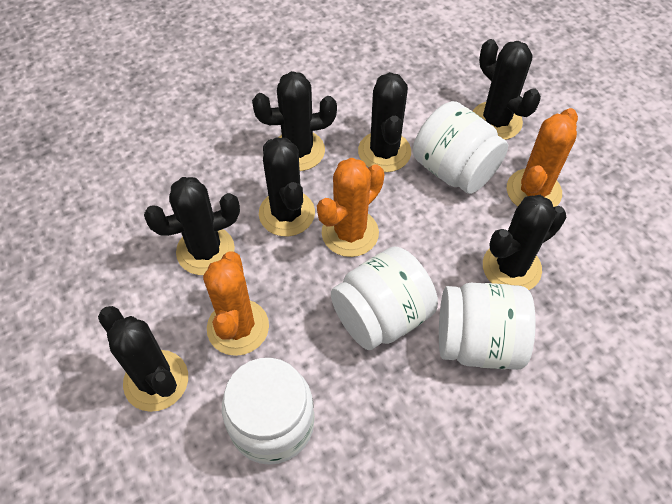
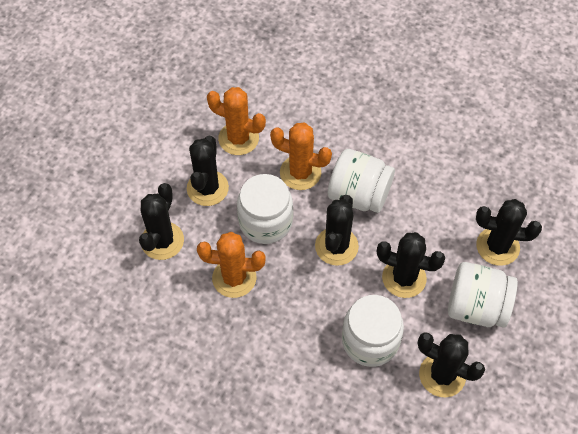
black cactus: [98,306,188,412] [144,177,240,275] [252,71,337,171] [259,137,315,236] [358,72,411,172] [473,39,541,140] [483,195,566,290] = 7 -> [139,183,184,260] [187,136,229,206] [315,195,359,266] [377,232,445,298] [418,332,485,397] [476,199,542,266] = 6

